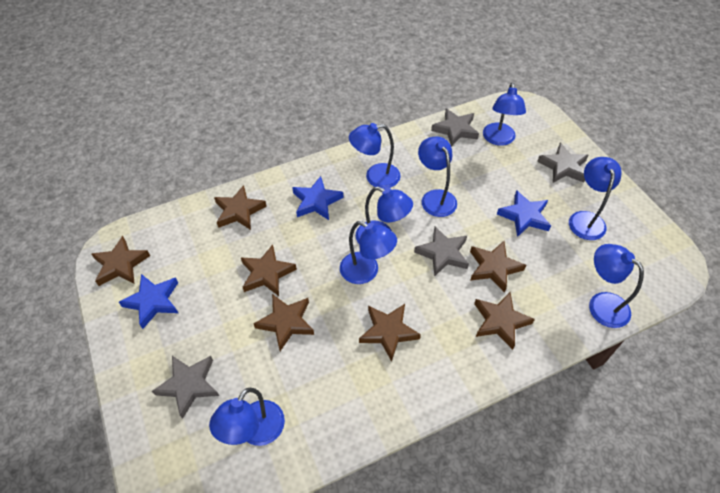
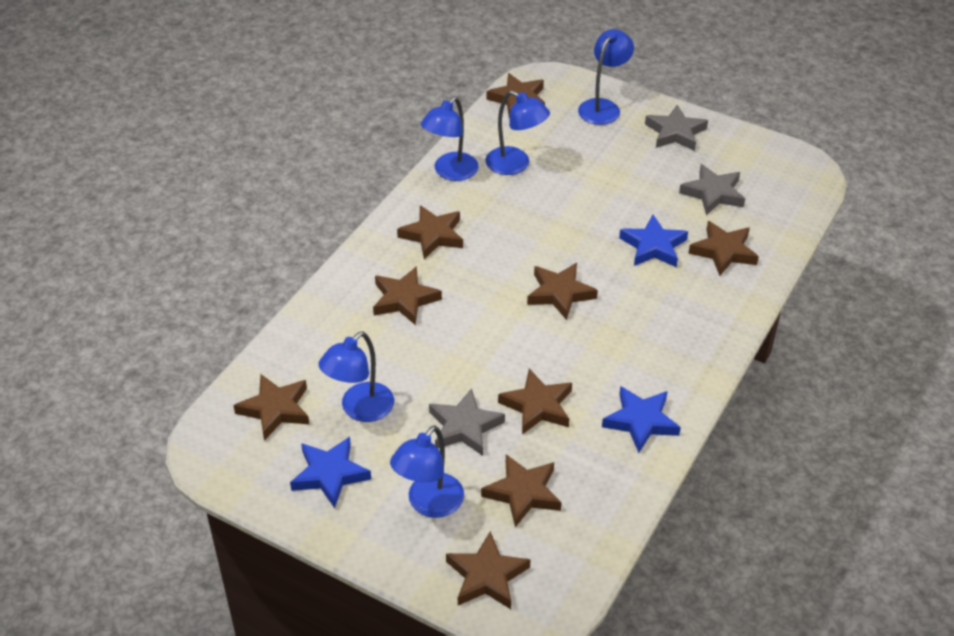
blue lamp: [209,388,285,446] [340,221,397,284] [349,123,401,189] [356,187,413,244] [418,137,457,217] [483,82,526,146] [569,157,622,240] [589,244,644,328] = 8 -> [318,331,394,422] [390,425,464,518] [421,96,478,181] [485,90,550,175] [578,29,634,125] = 5
brown star: [91,236,150,286] [214,185,267,230] [241,245,297,296] [253,294,314,351] [359,304,421,362] [470,241,526,293] [474,292,535,350] = 7 -> [234,374,309,440] [373,266,442,325] [397,205,463,259] [446,531,531,609] [481,454,562,527] [487,73,545,118] [498,369,572,435] [527,263,598,320] [688,221,759,276] = 9
grey star: [152,356,219,419] [414,226,469,277] [431,108,479,147] [537,143,589,183] = 4 -> [429,388,505,456] [645,105,708,151] [679,164,745,215] = 3

